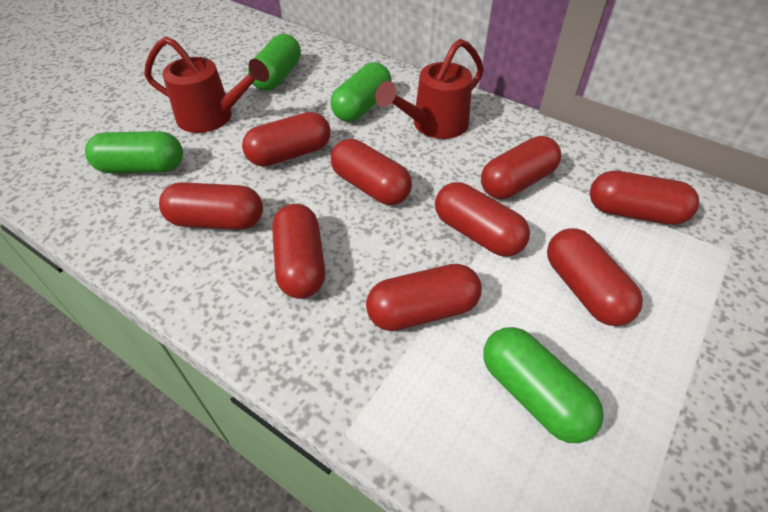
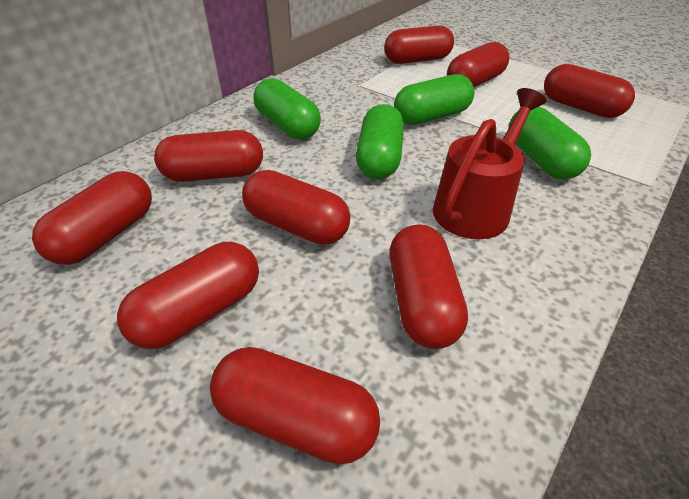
red watering can: [144,36,269,133] [375,39,484,139] = 2 -> [433,88,546,239] = 1

